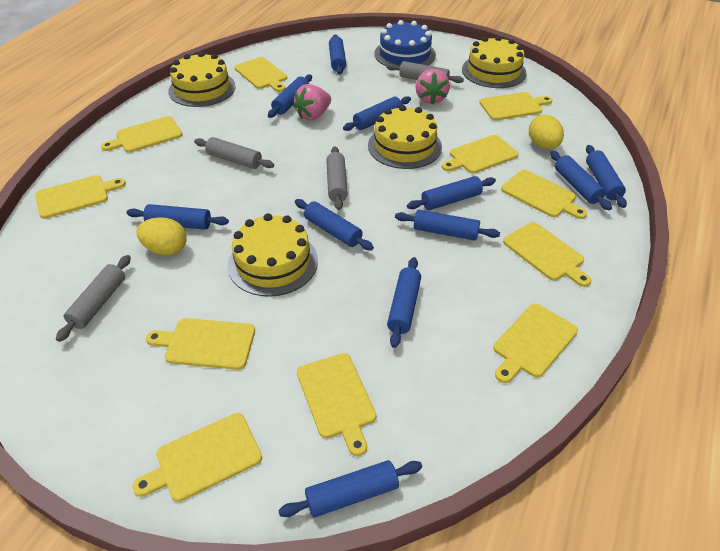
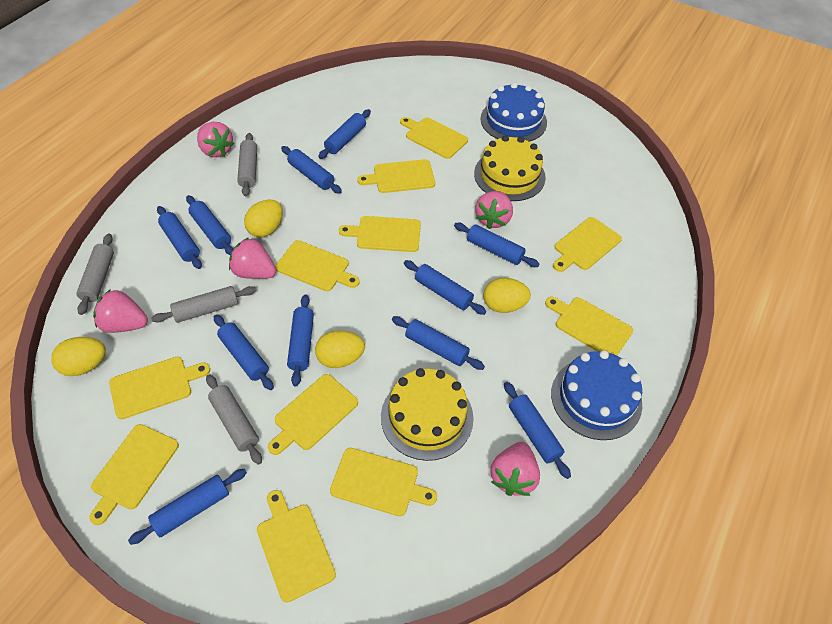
blue cake: [374,20,436,66] = 1 -> [480,83,547,142] [551,350,642,440] = 2
pink strawberry: [293,84,331,120] [415,69,450,105] = 2 -> [93,289,148,333] [197,122,234,157] [229,237,276,279] [475,191,513,229] [490,442,540,496] = 5
yellow cake: [168,52,236,107] [228,213,318,297] [368,105,442,169] [462,36,526,88] = 4 -> [381,368,474,461] [474,135,546,201] = 2
yellow egg: [136,217,187,255] [529,115,564,149] = 2 -> [51,337,106,376] [244,199,283,237] [315,331,365,368] [483,278,531,313] = 4

